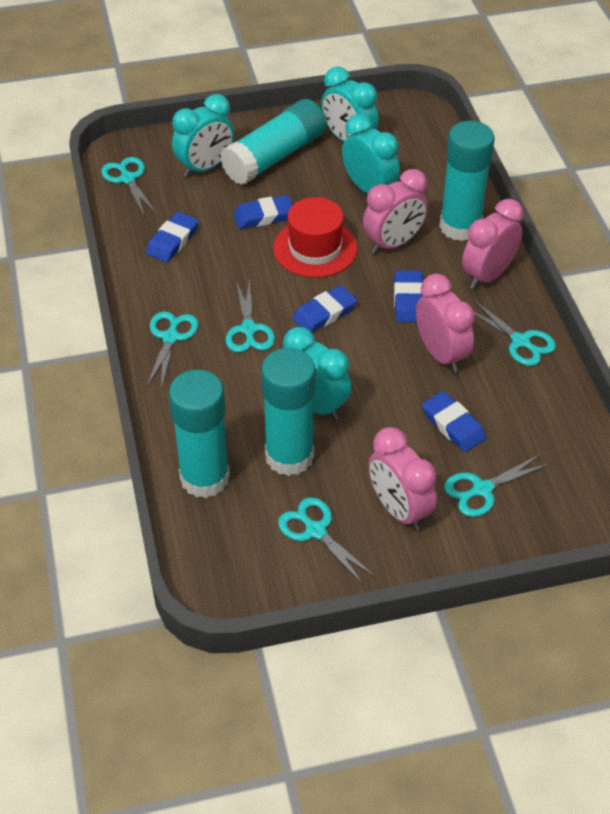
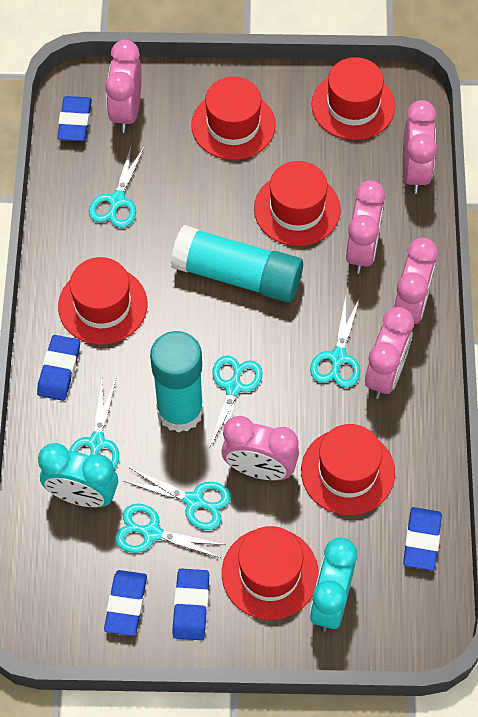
pink clock: [363,169,428,254] [369,427,437,531] [416,274,475,373] [462,199,524,289] = 4 -> [105,40,142,133] [221,416,299,480] [346,180,385,274] [365,307,414,399] [394,238,438,324] [403,100,437,194] = 6
red hat: [273,197,357,278] = 1 -> [58,257,147,345] [191,77,276,160] [222,526,319,620] [254,161,341,246] [301,424,395,515] [312,57,395,140] = 6
turquoise clock: [172,94,234,177] [283,327,352,421] [321,67,379,142] [342,114,400,194] = 4 -> [38,443,118,507] [310,538,357,631] = 2
turquoise glue stick: [169,369,230,498] [220,99,326,185] [261,348,316,476] [439,121,495,241] = 4 -> [150,331,204,433] [171,225,303,302] = 2

